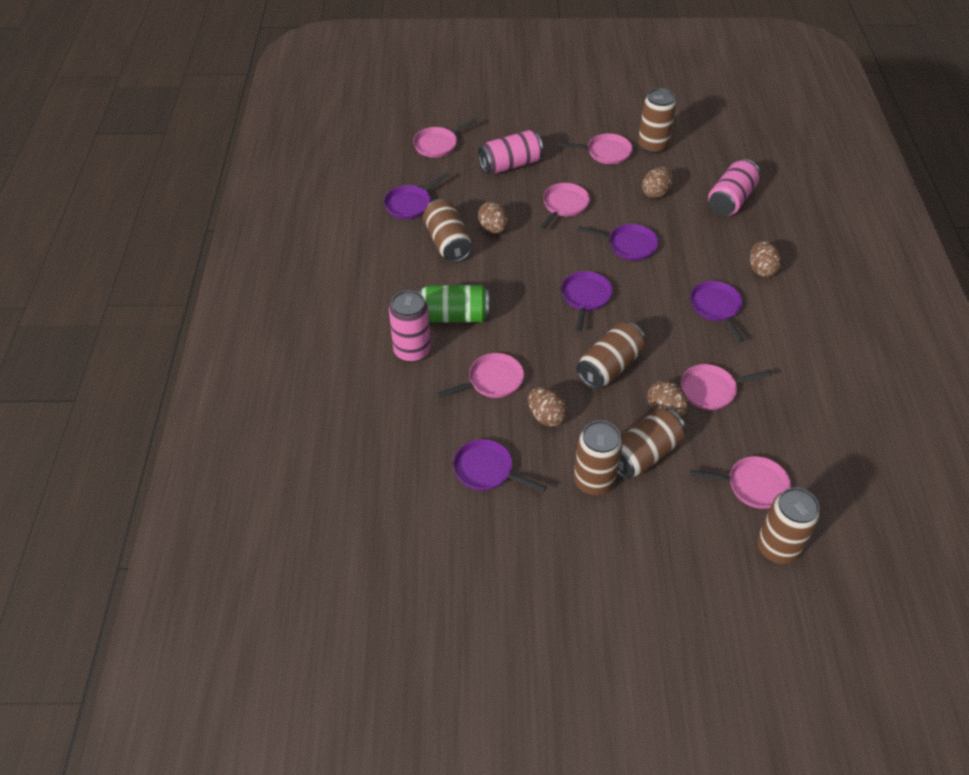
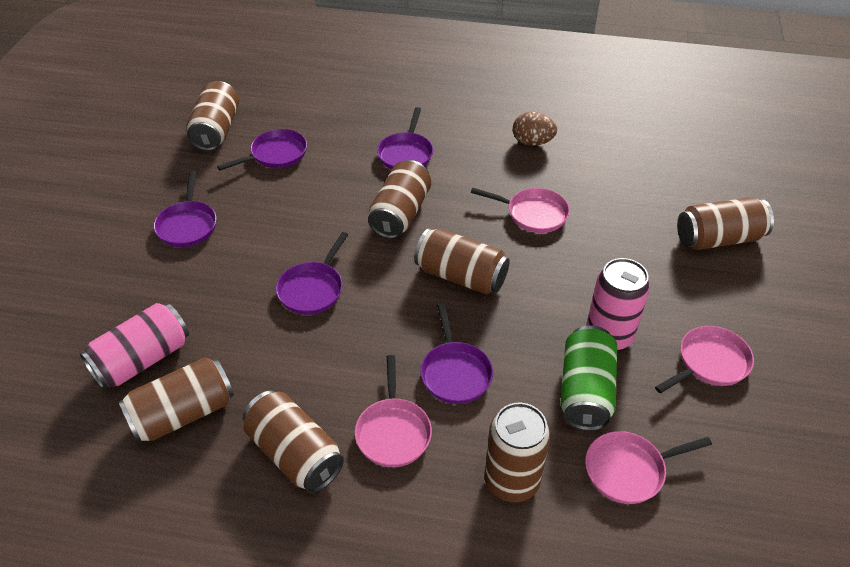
brown can: [423,199,472,262] [573,420,623,495] [576,322,646,389] [617,409,686,479] [638,88,676,154] [757,487,820,564] = 6 -> [118,357,234,443] [186,81,239,151] [243,391,344,493] [368,160,431,239] [414,229,510,295] [484,403,550,503] [677,197,774,250] = 7
brown egg: [478,201,508,233] [528,387,568,427] [642,167,673,199] [647,380,688,417] [750,241,782,277] = 5 -> [513,112,557,146] = 1
pink can: [389,290,431,362] [478,130,543,174] [708,159,760,216] = 3 -> [80,303,189,390] [586,258,650,351] = 2
pink pan: [413,118,478,158] [437,353,524,398] [540,183,590,230] [559,133,633,165] [681,364,772,410] [690,456,791,509] = 6 -> [355,355,432,467] [471,188,570,233] [585,431,712,504] [655,326,754,393] = 4

